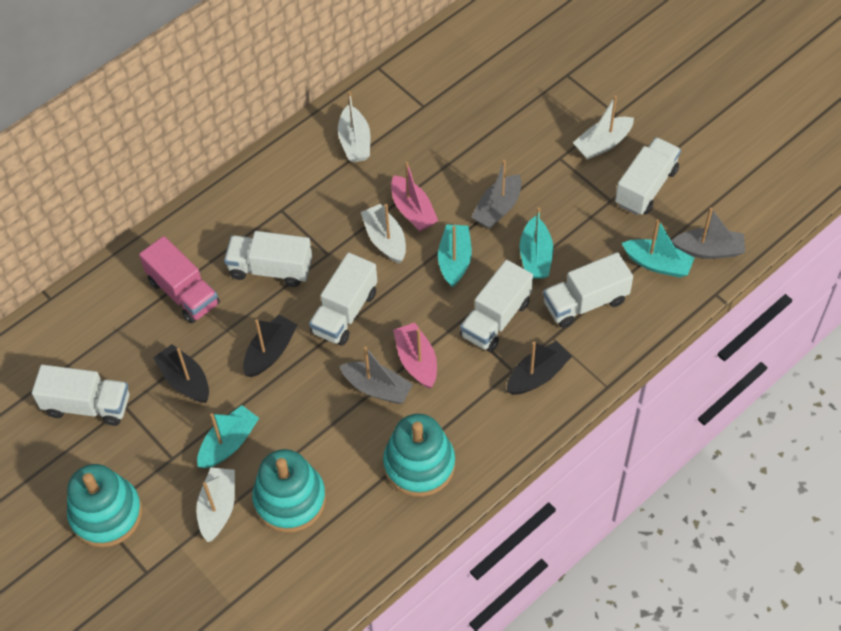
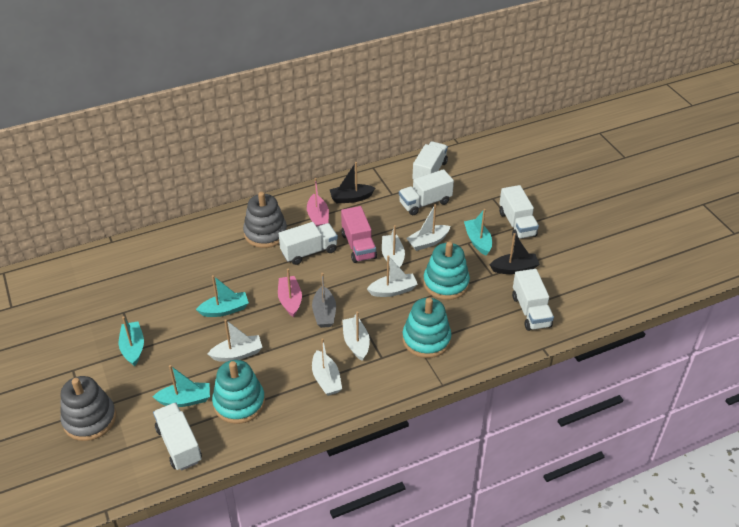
black boat: [153,344,209,403] [243,315,298,377] [507,341,572,395] = 3 -> [330,162,375,203] [490,233,540,274] = 2
grey boat: [340,346,413,404] [471,160,521,229] [671,208,745,259] = 3 -> [312,273,336,328] = 1
grey stacking toy: none = 0 -> [61,376,116,441] [243,192,287,248] = 2
white boat: [196,468,235,542] [338,91,370,162] [361,204,406,264] [573,95,634,160] = 4 -> [208,319,262,362] [312,338,342,396] [342,312,370,361] [367,256,418,297] [382,225,405,268] [406,204,450,251] = 6

